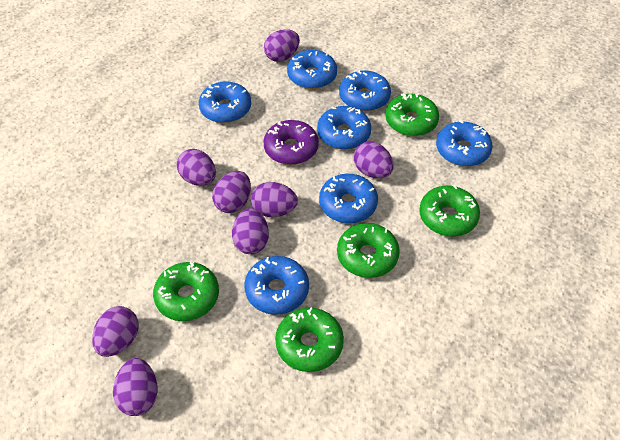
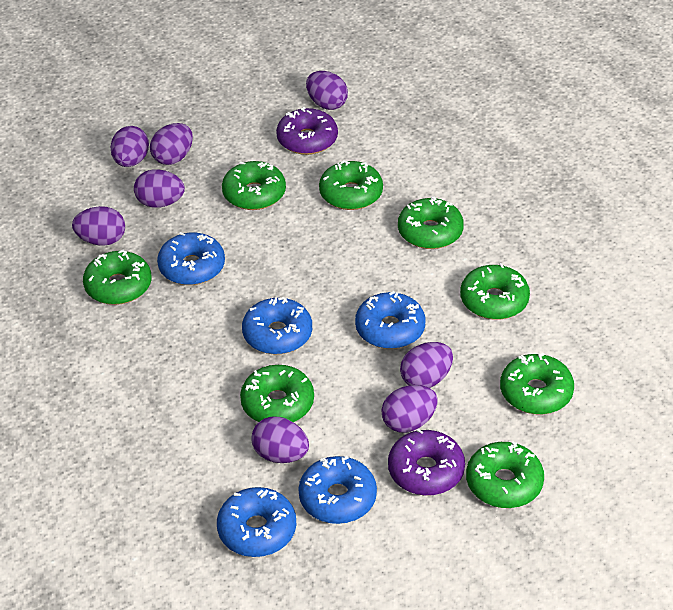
blue donut: [199,81,251,123] [244,256,309,315] [287,50,337,89] [317,106,371,150] [319,174,378,223] [339,69,391,111] [436,120,493,167] = 7 -> [157,232,225,285] [217,487,296,557] [242,297,312,354] [298,456,377,524] [355,291,426,349] = 5
green donut: [153,262,219,321] [275,307,344,372] [337,223,400,278] [385,93,439,136] [419,185,480,236] = 5 -> [83,250,152,305] [222,161,286,210] [240,365,314,422] [319,160,383,210] [398,196,464,249] [460,263,530,320] [466,441,544,508] [500,353,574,415] = 8
purple donut: [264,120,319,165] = 1 -> [276,107,338,155] [388,429,465,496] = 2

